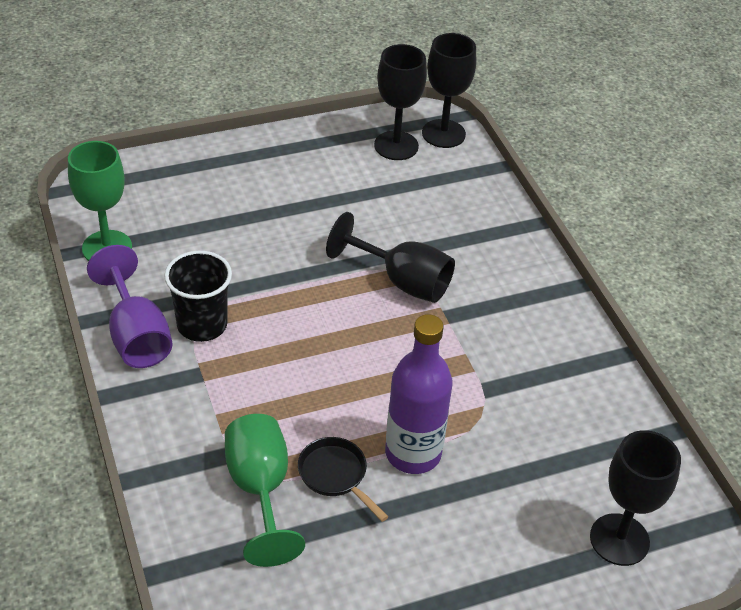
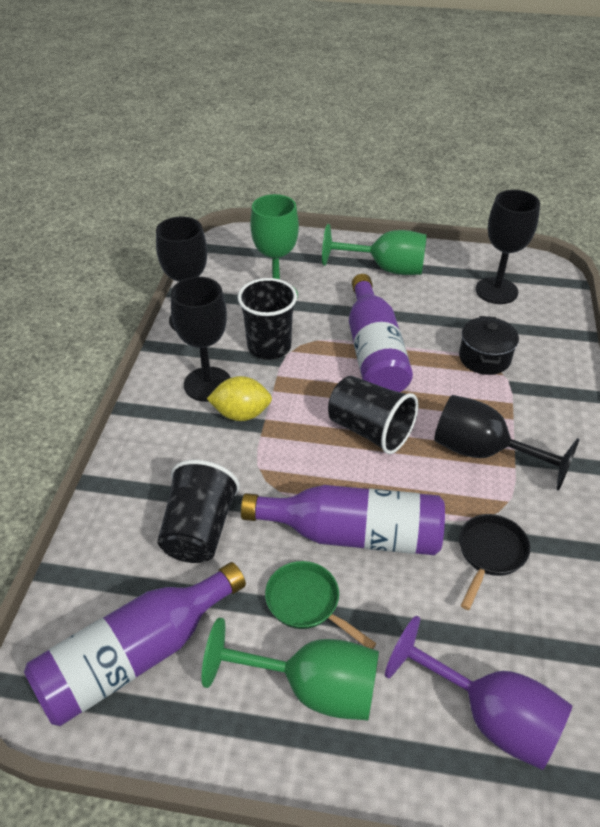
black cup: [164,251,232,342] = 1 -> [157,460,240,563] [237,278,297,360] [328,376,418,454] = 3
black pot: none = 0 -> [459,316,519,375] = 1
green goblet: [68,141,132,261] [225,414,305,567] = 2 -> [202,618,379,720] [250,194,299,298] [322,224,427,275] = 3
green pan: none = 0 -> [265,561,377,649] = 1
purple bottle: [385,314,453,474] = 1 -> [24,562,246,726] [241,485,445,555] [349,274,413,392] = 3
yellow lemon: none = 0 -> [207,376,272,421] = 1

